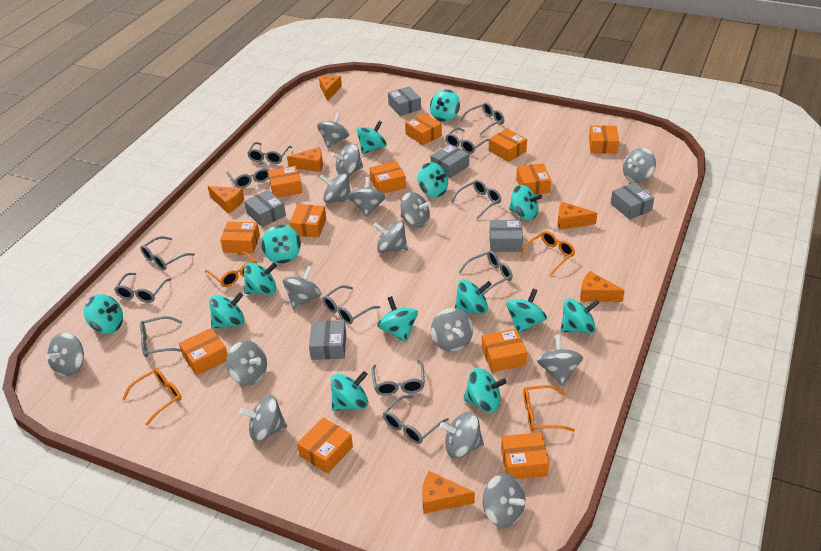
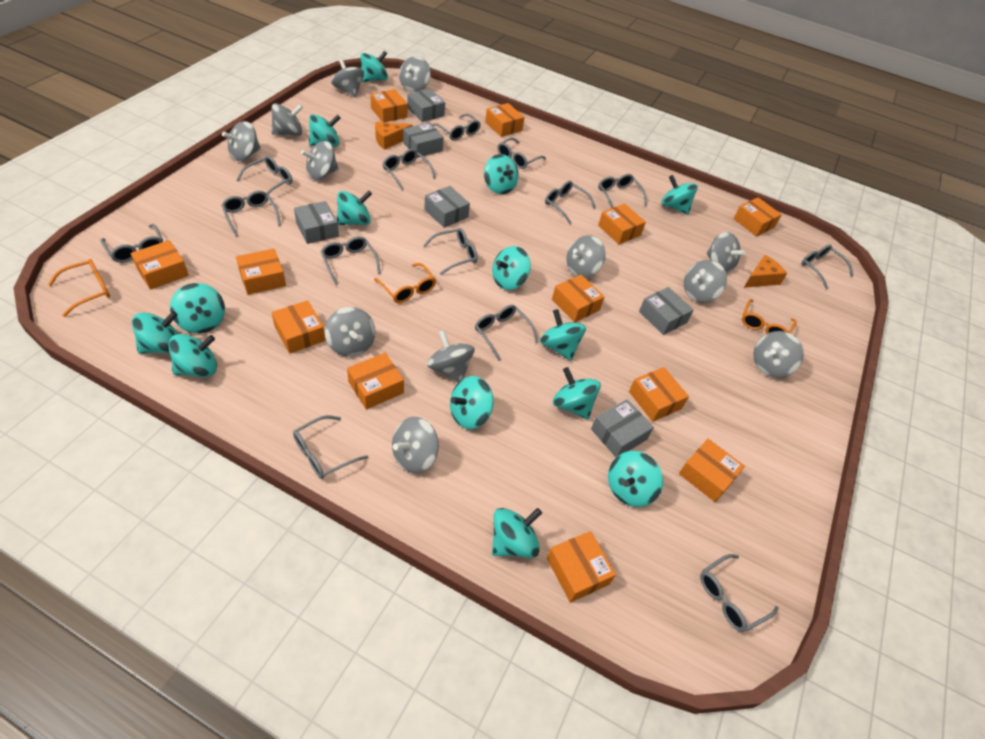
grey glasses: [114,273,172,303] [140,236,195,270] [140,316,182,357] [227,161,269,188] [247,142,292,164] [323,285,380,324] [372,360,425,396] [383,395,449,444] [445,128,489,154] [451,180,501,220] [459,251,513,294] [460,102,504,136] = 12 -> [100,224,163,263] [221,191,281,237] [237,156,292,194] [293,415,368,479] [320,236,381,285] [383,149,436,190] [423,228,478,275] [432,113,481,141] [475,305,538,361] [497,138,546,169] [545,181,596,224] [598,174,647,208] [700,554,779,632] [801,244,853,290] = 14
grey spinning top: [46,333,84,377] [226,341,267,385] [239,396,287,442] [283,266,322,310] [317,113,349,148] [319,173,352,203] [331,144,363,176] [349,177,386,217] [373,221,408,253] [401,192,431,228] [431,308,473,352] [440,412,484,458] [482,473,525,528] [537,335,583,386] [623,148,656,183] = 15 -> [222,121,261,161] [271,103,303,136] [301,141,339,180] [325,307,376,357] [331,58,364,97] [392,417,439,473] [399,56,431,92] [427,330,475,383] [567,235,606,278] [684,260,727,303] [707,232,745,273] [753,331,804,378] = 12
orange cheese: [208,186,244,213] [287,147,323,172] [319,75,342,101] [422,471,475,514] [558,202,597,230] [580,271,625,302] = 6 -> [375,122,413,150] [744,255,787,288] = 2
orange glasses: [122,369,182,426] [205,251,257,287] [520,231,575,276] [523,385,575,432] = 4 -> [48,259,110,317] [374,263,436,303] [742,299,796,334] = 3

